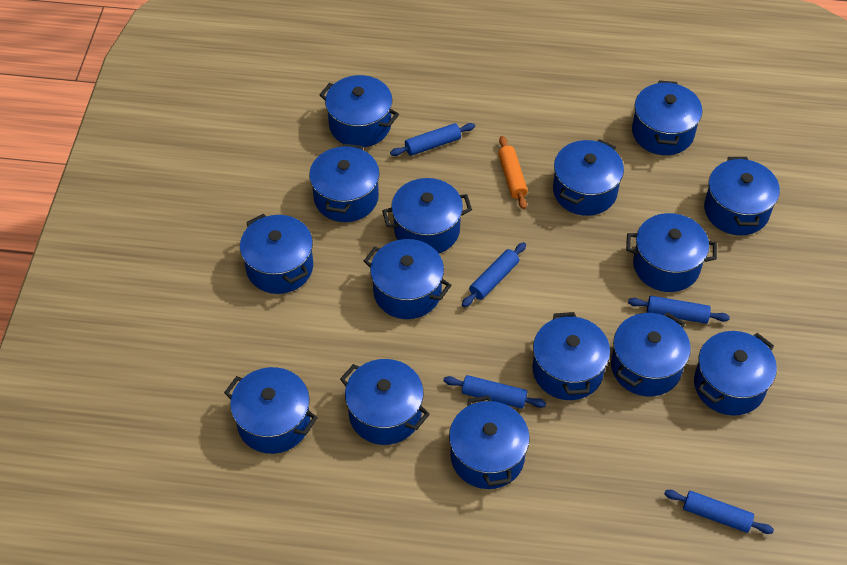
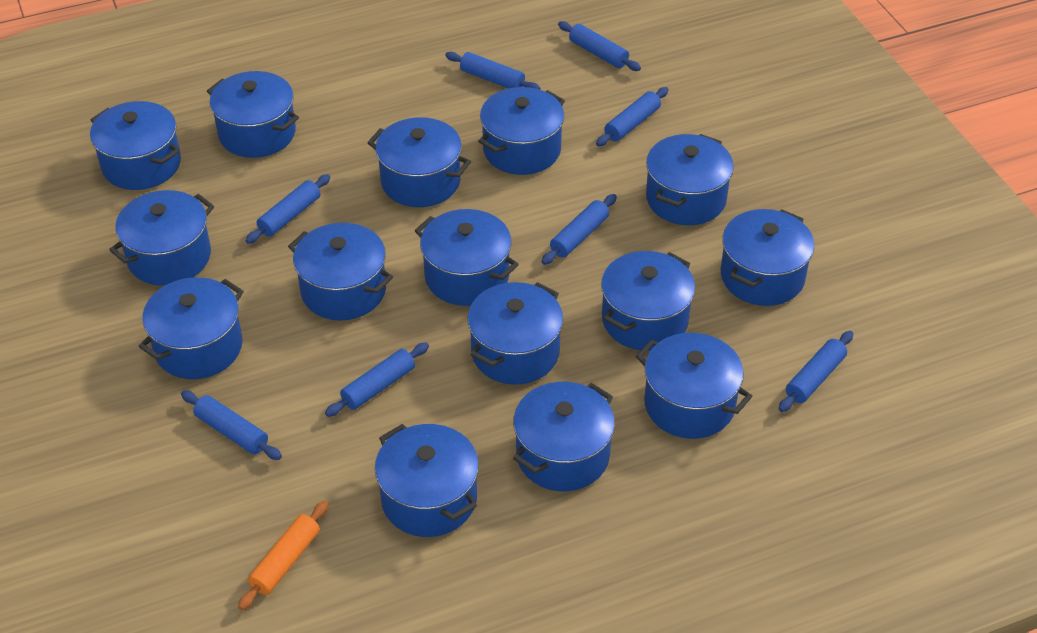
blue rolling pin: [390,123,475,156] [443,375,546,409] [462,242,526,307] [628,296,730,324] [664,490,774,534] = 5 -> [181,390,282,460] [245,174,331,244] [325,342,429,417] [445,52,540,90] [542,194,617,265] [558,21,641,71] [596,87,669,146] [779,331,853,412] = 8

